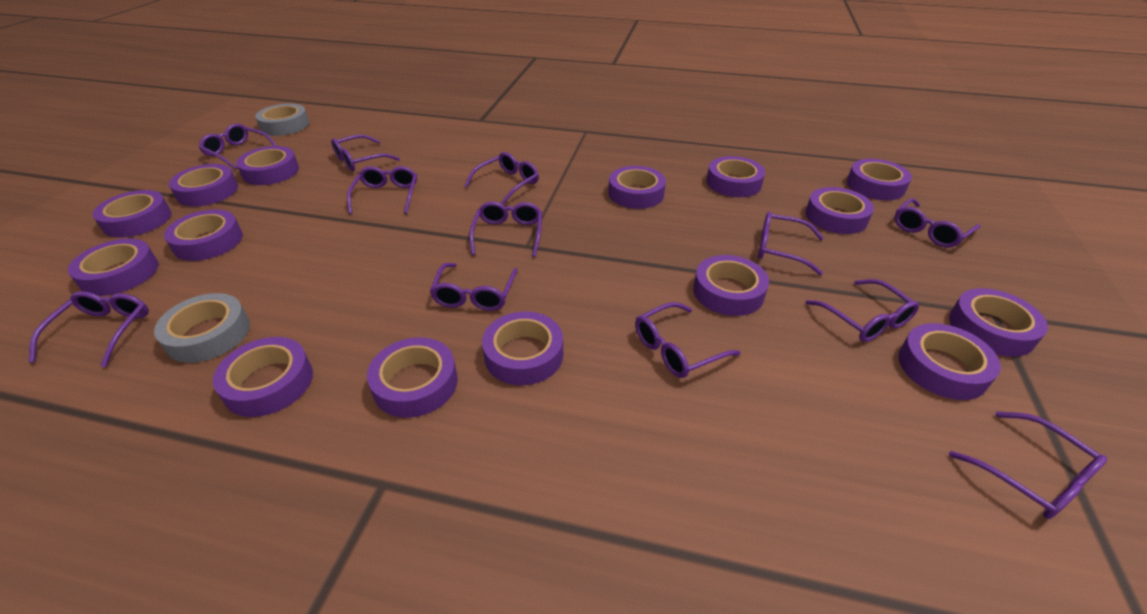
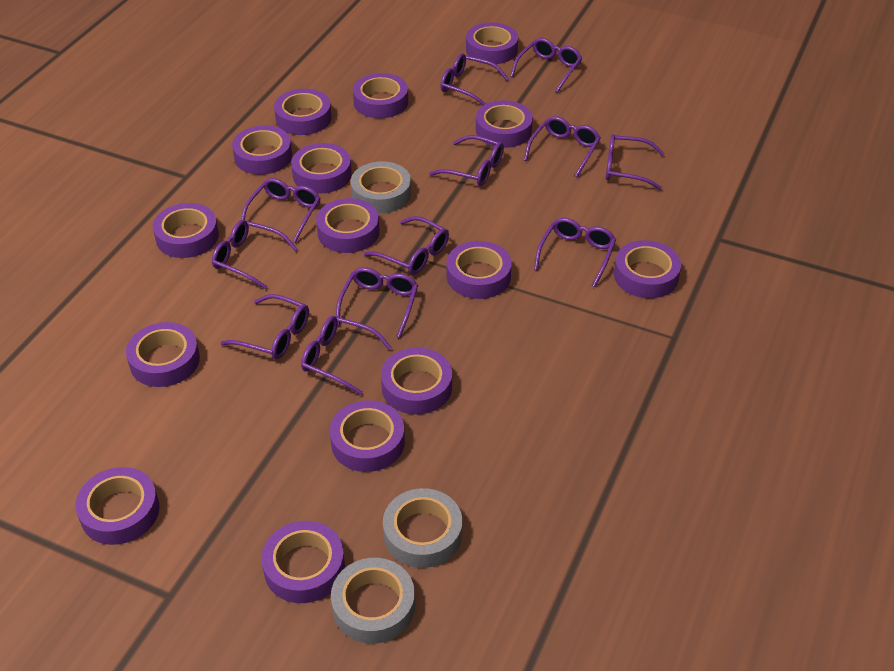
grey tape: [154,293,250,363] [255,103,309,136] = 2 -> [331,558,415,644] [351,161,411,213] [383,488,462,568] = 3

